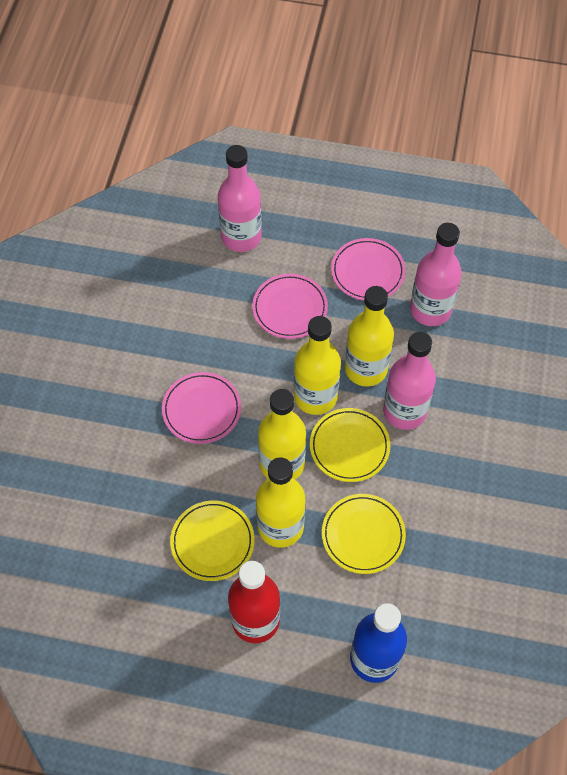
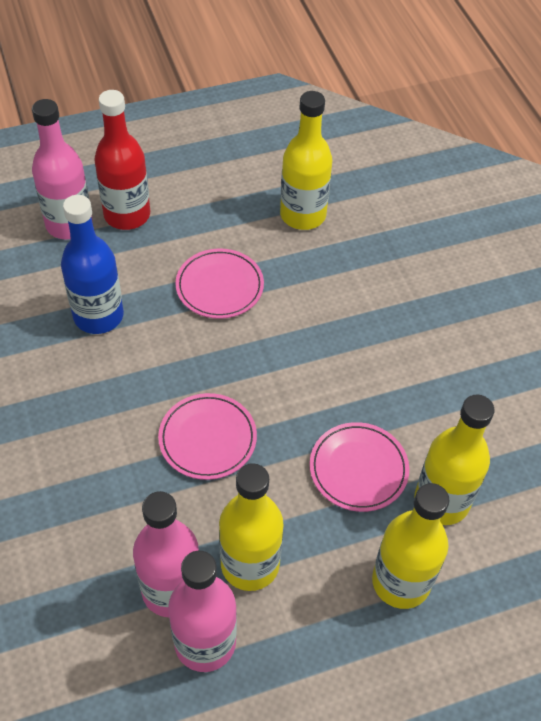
yellow plate: [170,501,255,581] [310,408,390,482] [322,494,406,574] = 3 -> none = 0

